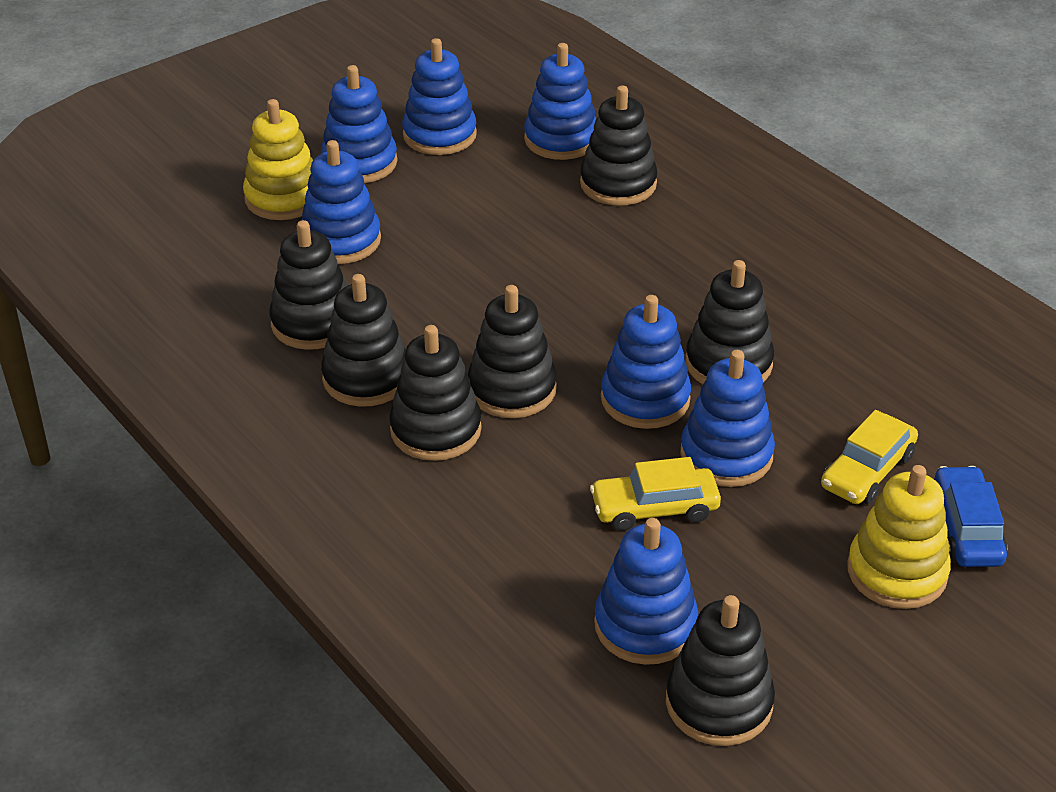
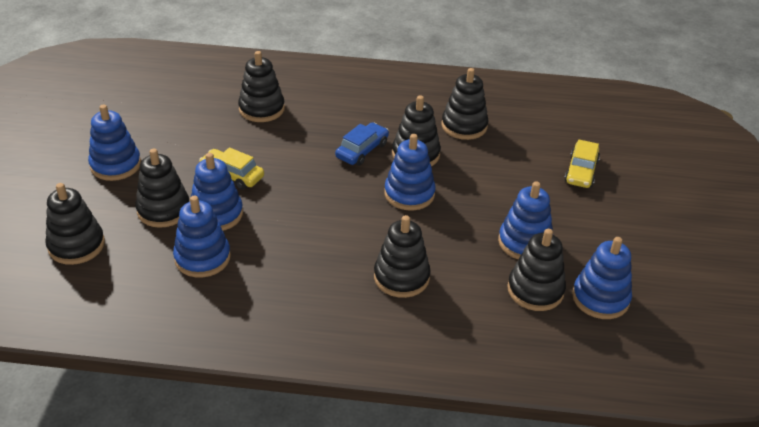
blue stacking toy: [302,140,381,264] [321,65,397,183] [402,38,477,155] [524,43,596,160] [594,518,698,665] [601,295,691,429] [680,350,775,487] = 7 -> [88,104,141,181] [173,196,231,278] [191,153,243,231] [384,134,436,210] [498,182,553,260] [572,237,632,319] = 6
yellow stacking toy: [243,99,313,220] [847,465,951,609] = 2 -> none = 0

